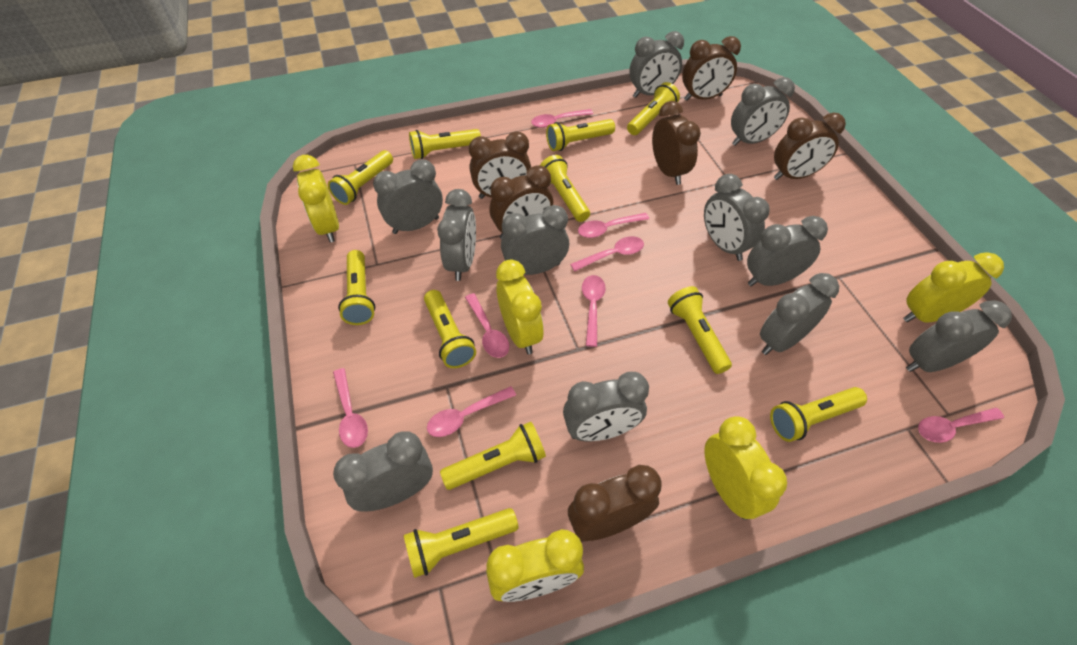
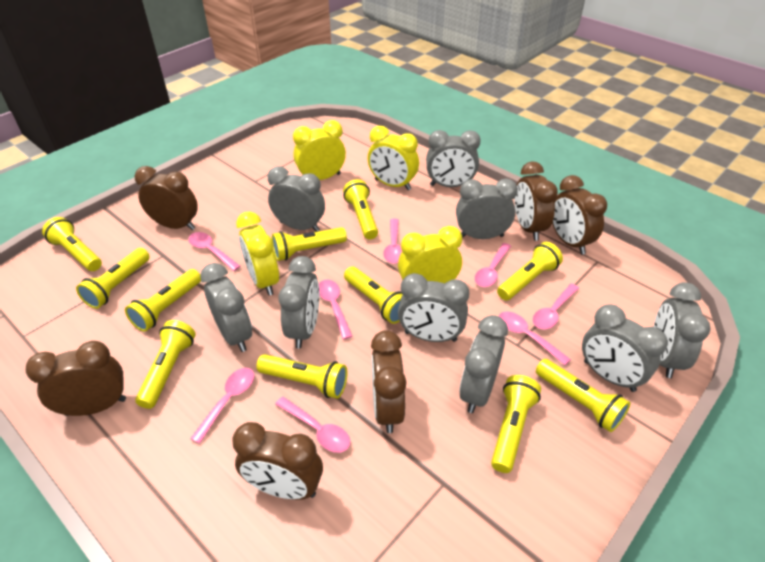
grey clock: [333,431,433,512] [373,159,443,234] [437,189,476,281] [501,205,569,275] [563,372,649,441] [629,31,684,98] [704,174,770,261] [731,77,795,146] [747,216,828,286] [760,273,839,355] [906,300,1012,372] = 11 -> [200,263,252,352] [268,166,325,232] [278,256,319,349] [398,273,469,342] [426,130,481,187] [456,179,518,239] [459,315,508,413] [582,305,668,392] [654,282,711,378] = 9
yellow clock: [293,155,339,243] [486,529,584,602] [496,259,544,354] [704,417,787,520] [903,252,1004,322] = 5 -> [236,212,279,296] [293,120,346,180] [367,126,419,190] [398,226,462,283] = 4

